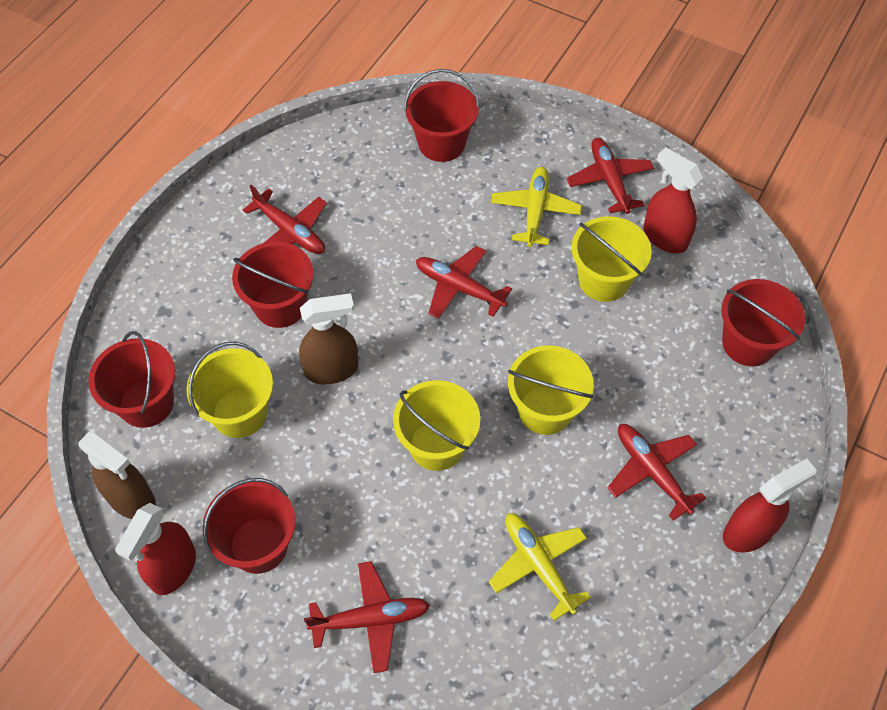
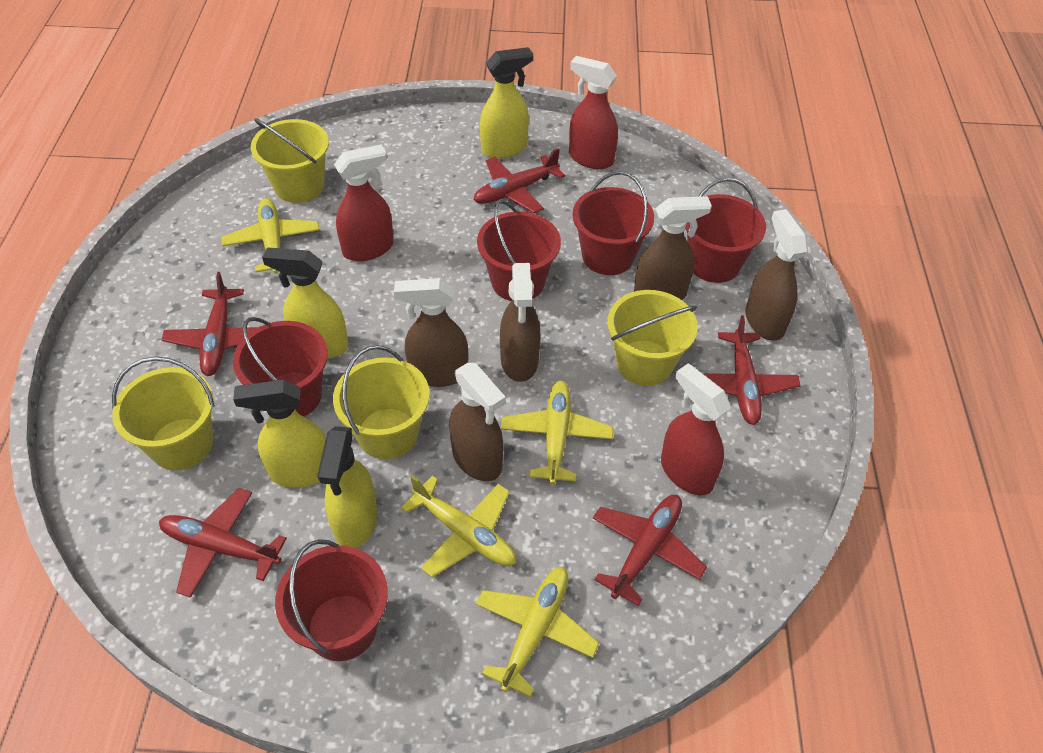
brown spray bottle: [78,432,156,519] [299,293,358,384] = 2 -> [394,278,468,387] [449,363,506,481] [500,263,540,382] [634,196,712,300] [746,209,808,341] = 5
yellow plane: [489,513,591,621] [491,167,582,247] = 2 -> [221,198,319,274] [401,475,516,578] [476,567,599,697] [501,381,613,485] = 4
yellow spray bottle: none = 0 -> [233,379,326,488] [262,247,349,359] [317,426,377,548] [480,47,533,159] = 4

